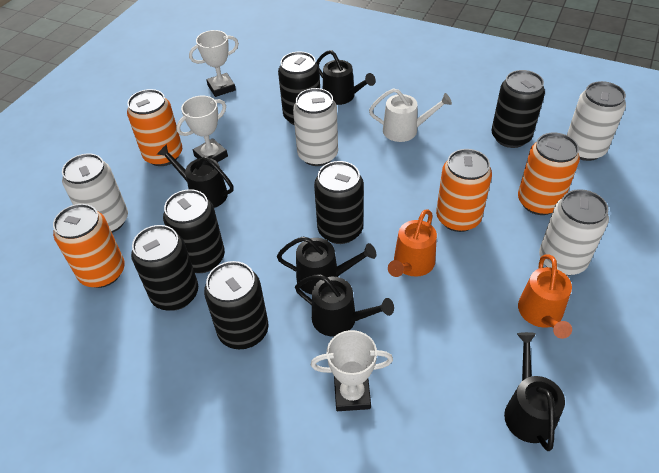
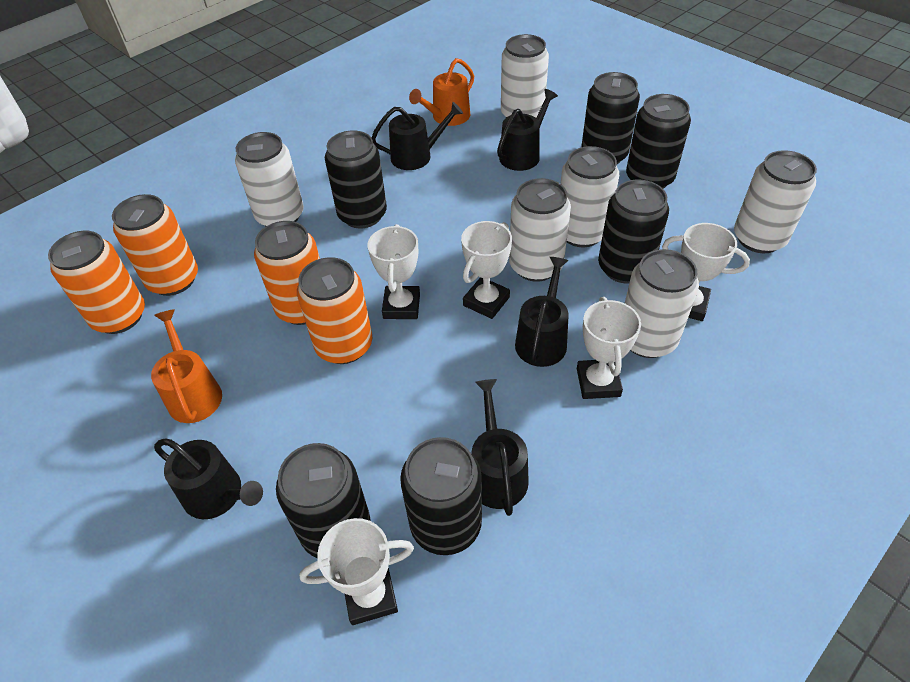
white can: [62,154,128,233] [293,88,338,166] [539,189,609,276] [567,81,626,161] = 4 -> [235,132,304,227] [501,34,549,118] [509,178,571,282] [560,146,619,247] [625,249,699,358] [734,150,817,253] = 6
white trophy: [176,96,228,162] [189,30,239,97] [311,330,393,411] = 3 -> [299,518,414,625] [368,224,420,319] [461,221,512,319] [577,297,641,399] [662,223,750,321] = 5
white watering can: [369,88,452,142] = 1 -> none = 0

